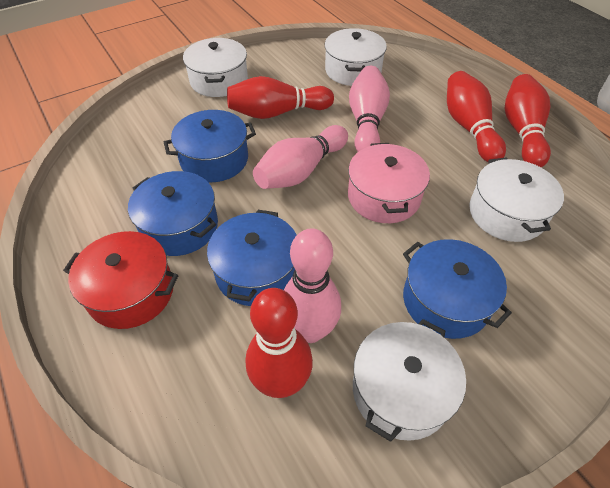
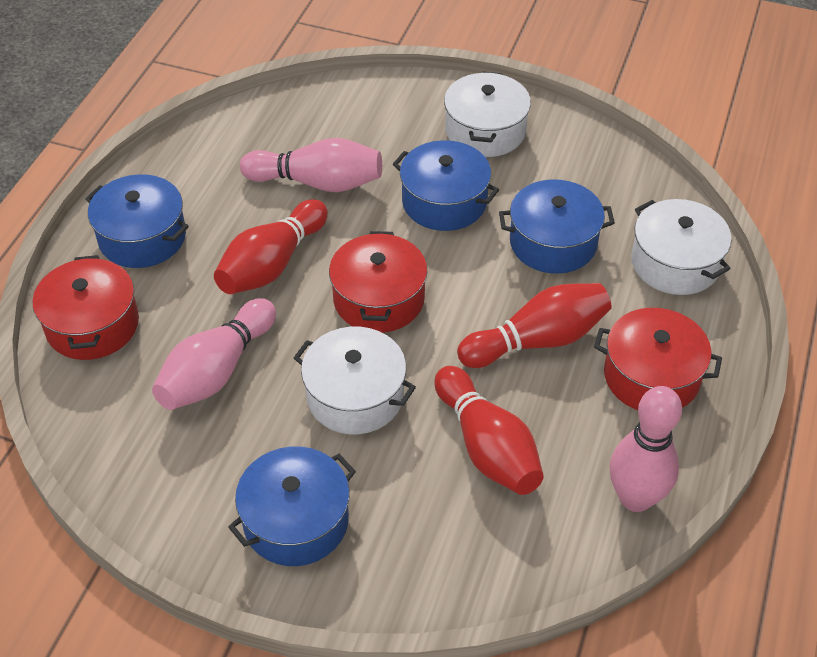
pink pot: [348,143,430,223] = 1 -> none = 0
red bowling pin: [227,76,334,119] [246,288,313,398] [447,71,506,162] [505,74,551,167] = 4 -> [214,199,328,294] [434,366,544,495] [457,283,612,368] = 3
red pot: [63,231,178,329] = 1 -> [33,255,139,360] [329,231,427,333] [594,308,722,410] = 3
white pot: [183,38,248,97] [324,28,387,86] [353,319,466,442] [469,157,564,242] = 4 -> [294,327,416,434] [444,72,531,157] [631,199,732,295] = 3

